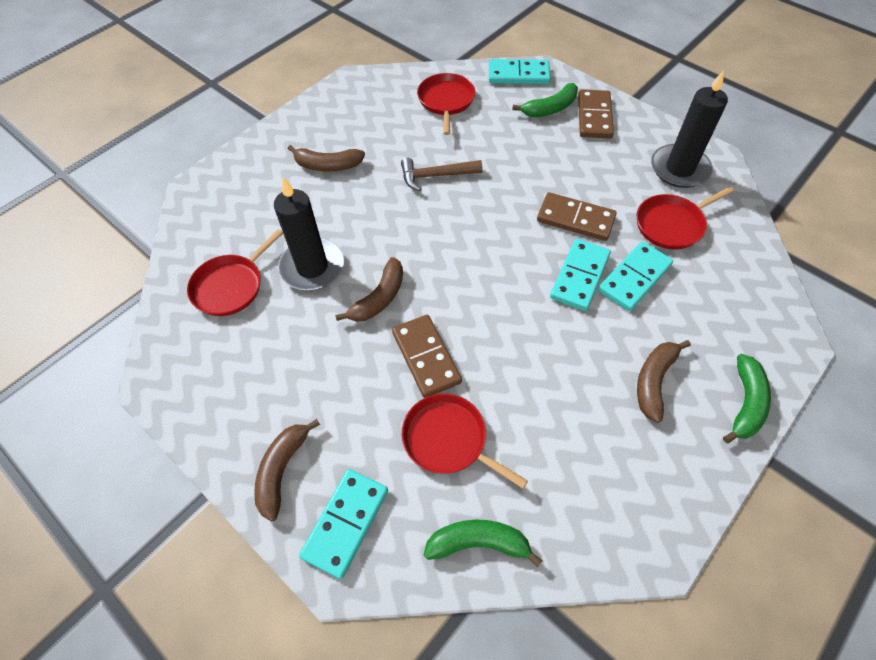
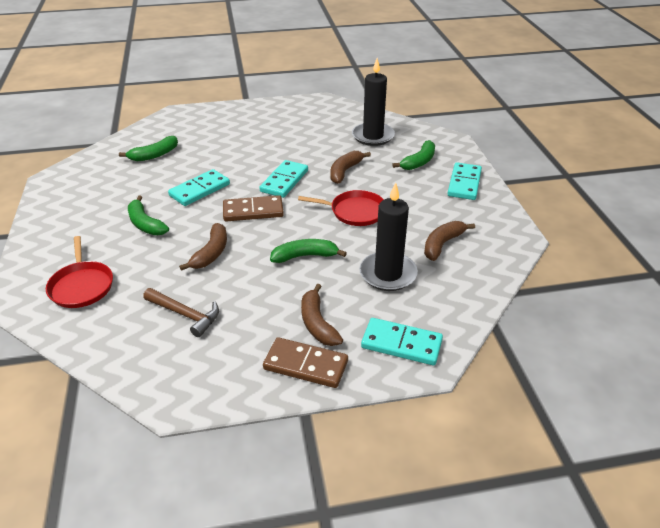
brown domino: [392,315,462,398] [537,192,617,241] [578,89,614,139] = 3 -> [223,195,284,221] [263,337,348,388] = 2
green banana: [424,519,542,568] [512,83,578,117] [723,354,771,444] = 3 -> [119,136,178,161] [128,195,169,235] [270,239,347,263] [392,140,435,170] = 4
red pan: [187,229,283,316] [402,394,528,489] [417,73,475,135] [636,186,734,250] = 4 -> [46,236,113,308] [298,190,384,226] = 2

